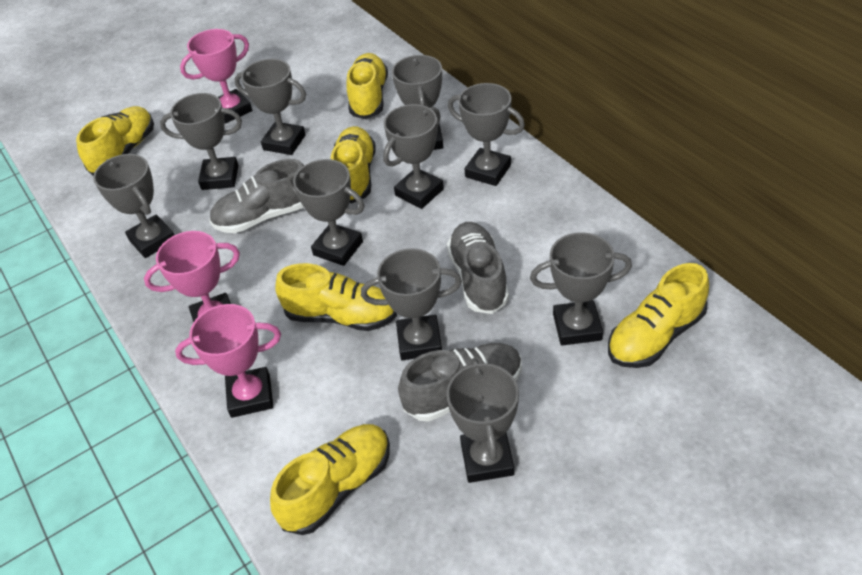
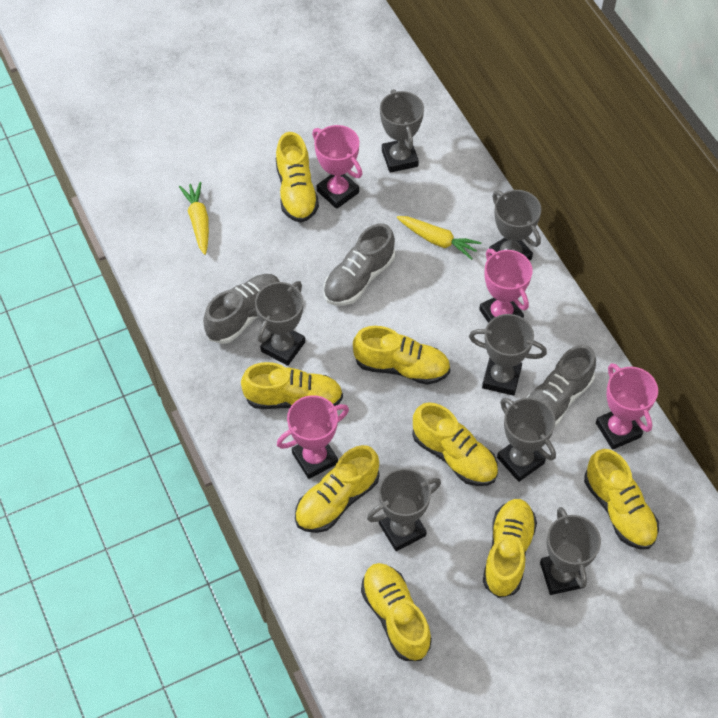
grey trophy: [93,154,174,258] [160,93,242,190] [234,59,306,155] [287,159,365,266] [361,248,462,360] [383,104,444,209] [392,55,443,150] [446,358,519,483] [448,83,525,186] [530,232,632,346] = 10 -> [255,281,305,366] [367,468,441,551] [380,89,424,173] [469,314,547,396] [489,190,541,261] [497,398,556,482] [540,507,601,595] = 7
pink trophy: [144,231,240,323] [175,304,281,418] [180,29,252,124] = 3 -> [277,395,349,479] [312,125,362,209] [479,249,533,323] [596,363,658,450] = 4
yellow carrot: none = 0 -> [179,182,209,255] [397,216,481,260] = 2
yellow shoe: [76,106,154,176] [270,424,390,535] [275,263,397,331] [331,126,376,203] [346,53,388,119] [608,263,709,368] = 6 -> [241,362,343,409] [276,132,319,223] [295,445,379,533] [353,326,450,385] [361,563,432,661] [412,402,498,486] [483,499,537,598] [584,449,659,550] = 8

